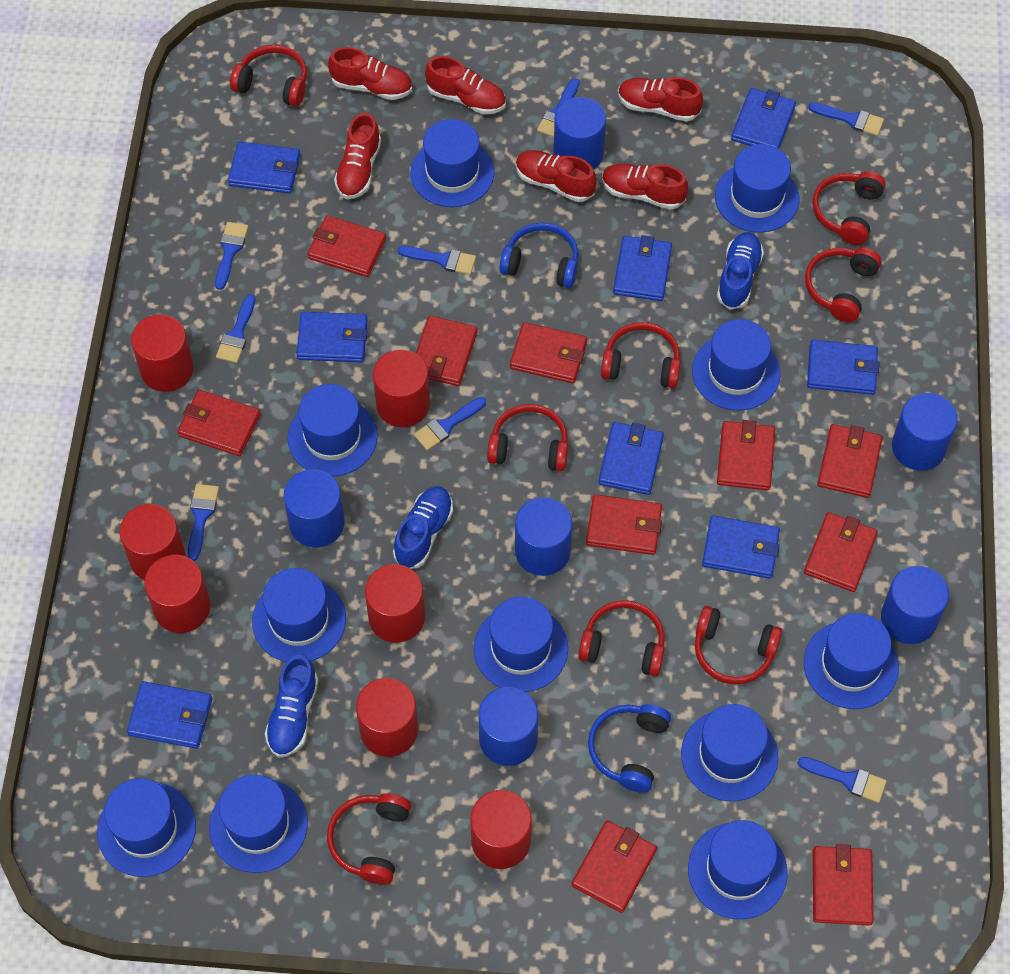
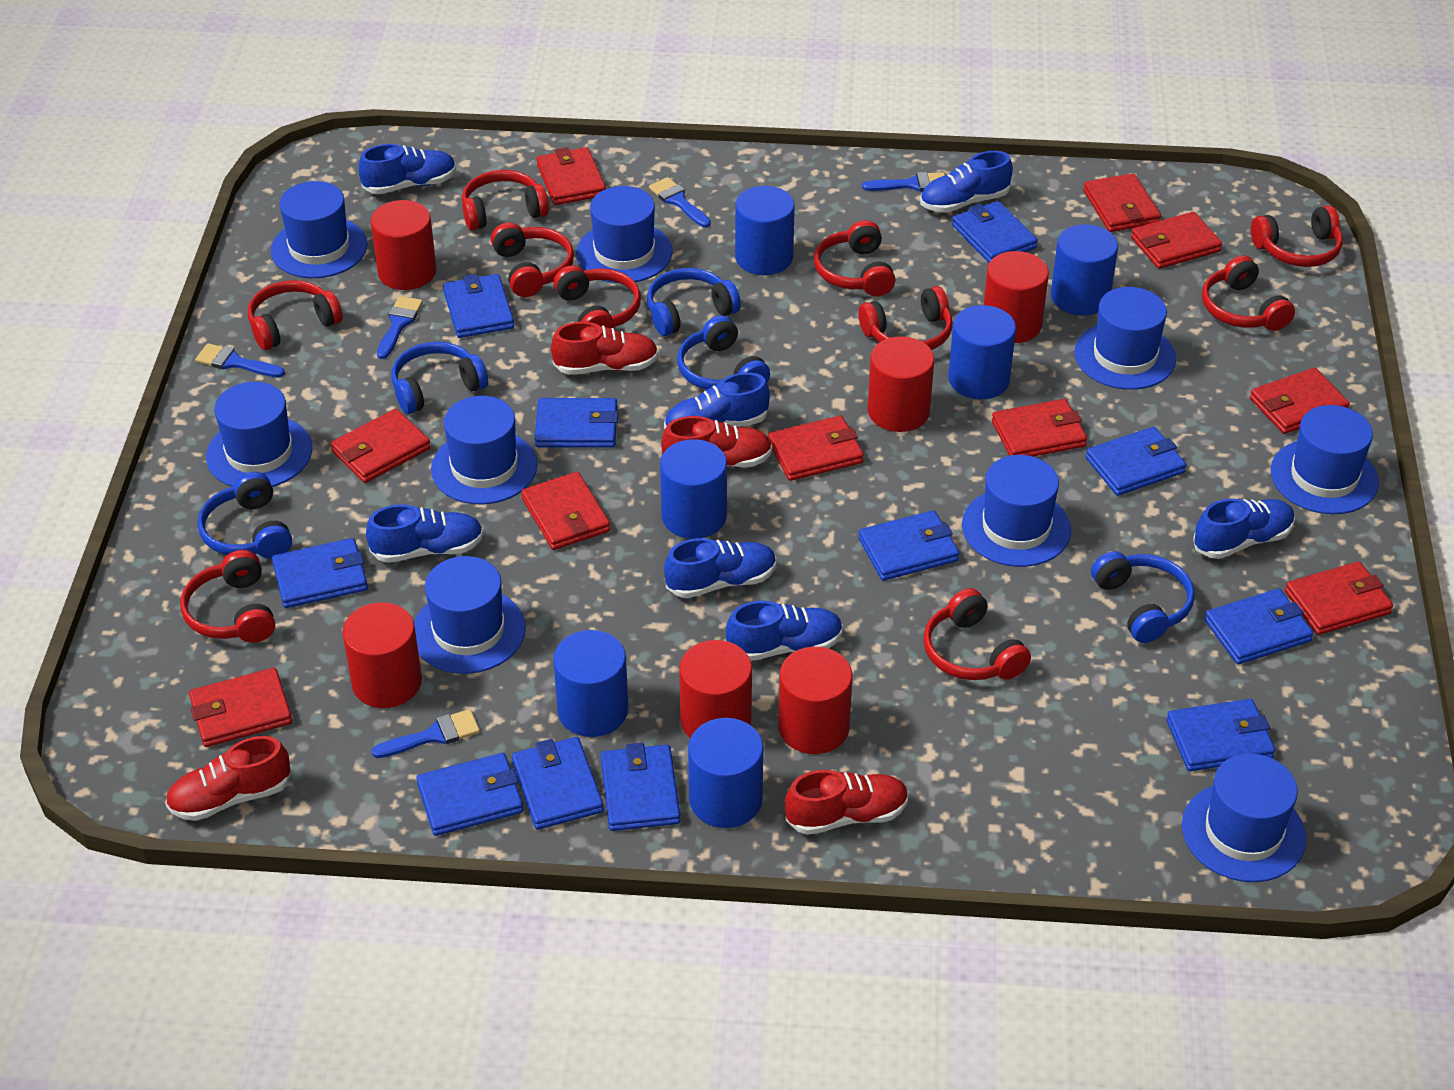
blue brush: [188,484,219,561] [215,222,249,290] [216,294,255,363] [398,246,476,275] [414,397,486,451] [537,78,580,137] [798,757,887,803] [808,102,884,136] = 8 -> [195,343,285,378] [371,709,480,758] [377,296,423,359] [649,177,711,228] [862,172,945,192] = 5
blue hat: [97,778,196,877] [209,774,308,873] [252,568,346,662] [287,384,378,477] [410,119,495,207] [474,597,568,692] [681,704,778,801] [688,820,788,919] [692,319,781,411] [715,144,800,233] [804,613,899,709] = 11 -> [206,382,312,487] [271,181,367,278] [414,556,526,674] [431,396,537,504] [576,186,673,283] [962,455,1071,567] [1074,287,1176,390] [1182,753,1306,882] [1271,405,1379,514] = 9
blue headphones: [499,222,578,288] [588,704,671,793] = 2 -> [198,472,292,559] [391,342,488,414] [647,268,741,336] [677,315,770,390] [1091,551,1195,643] = 5
blue shoe: [265,655,319,758] [393,486,453,569] [717,232,764,310] = 3 -> [359,144,456,194] [366,504,484,563] [664,373,770,429] [664,538,777,598] [726,601,843,661] [920,151,1013,213] [1193,499,1295,559] = 7
blue wallet: [127,681,212,749] [228,141,301,194] [296,312,368,362] [598,422,664,495] [613,235,672,301] [702,515,780,579] [731,88,796,149] [807,340,880,395] = 8 -> [272,538,368,608] [416,753,523,836] [443,274,514,338] [512,737,604,830] [535,398,618,448] [601,743,681,831] [858,510,960,581] [952,201,1038,263] [1085,427,1187,496] [1166,699,1276,771] [1204,588,1314,664] = 11
red cylinder: [119,504,185,580] [131,315,194,392] [144,555,210,633] [356,678,418,757] [365,564,425,643] [373,350,430,427] [470,790,532,869] = 7 -> [342,602,422,708] [371,200,437,290] [679,640,752,738] [778,647,853,754] [868,336,934,432] [984,251,1049,343] = 6
red headphones: [230,45,307,107] [327,794,411,885] [487,404,568,472] [578,600,665,676] [601,322,681,388] [695,606,782,684] [805,248,881,322] [812,171,886,245] = 8 -> [180,550,275,643] [248,280,343,350] [462,170,549,231] [491,223,574,297] [554,265,641,329] [814,220,896,296] [859,286,952,350] [923,588,1031,680] [1202,255,1295,331] [1251,206,1343,267] = 10
red shoe: [328,47,412,100] [334,113,381,199] [425,56,506,114] [516,150,597,202] [602,163,688,209] [618,77,703,122] = 6 -> [165,736,291,821] [551,322,658,375] [661,416,772,467] [785,770,909,835] = 4

